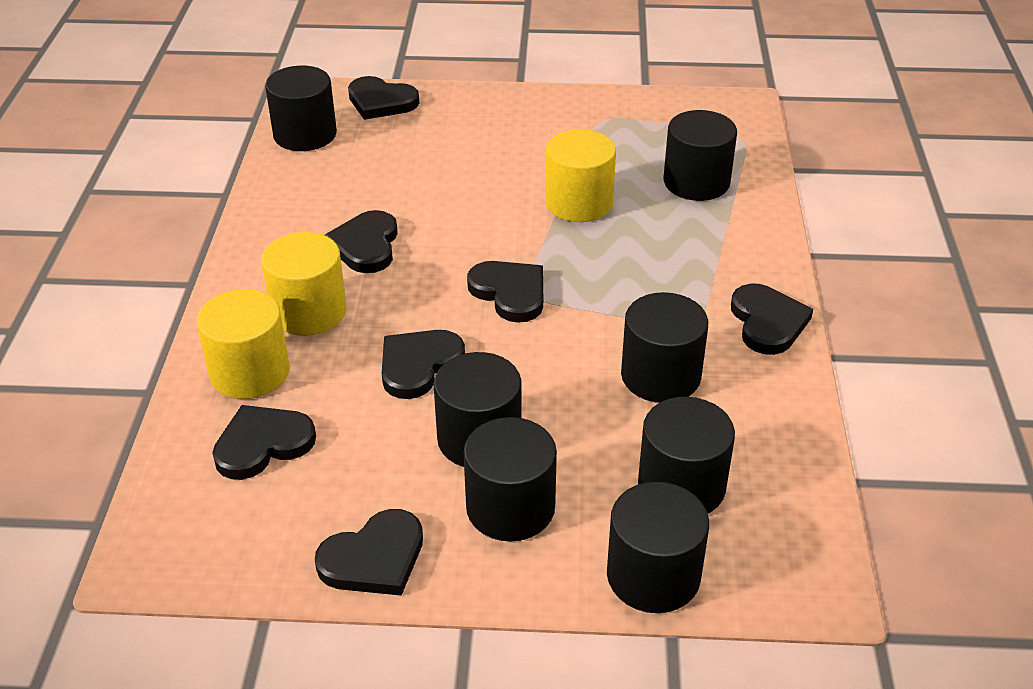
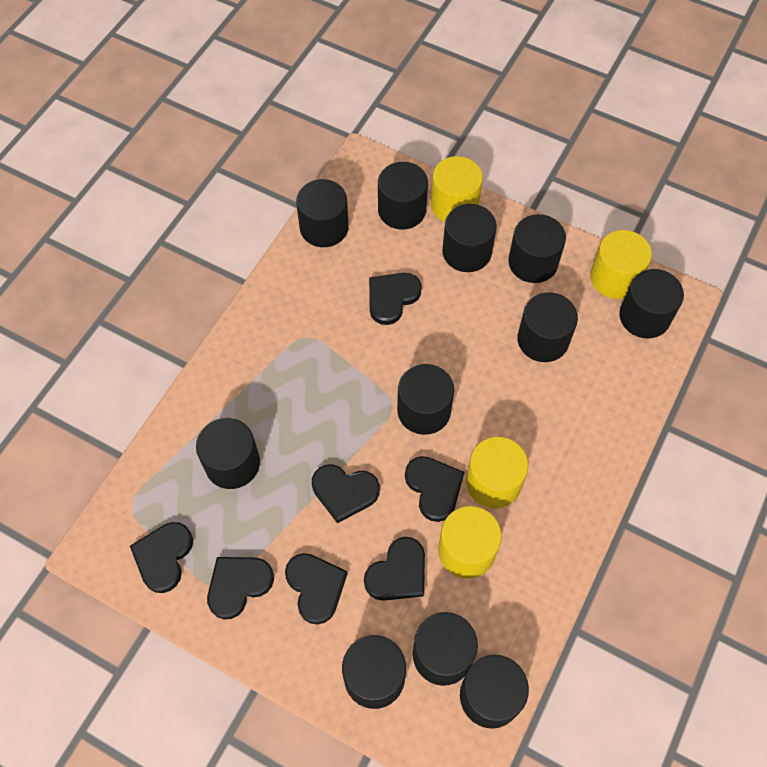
black cylinder: [265,66,337,151] [434,352,522,467] [463,417,557,542] [607,482,709,613] [621,292,708,403] [638,397,735,514] [663,110,737,201] = 7 -> [196,418,260,489] [296,179,349,247] [342,635,406,709] [378,162,428,229] [397,364,454,435] [413,612,478,686] [442,204,497,272] [460,655,529,729] [508,214,566,283] [517,292,578,362] [619,269,684,339] = 11
yellow cylinder: [196,289,290,399] [261,232,347,336] [545,129,616,222] = 3 -> [431,156,483,222] [438,506,502,579] [466,437,528,508] [590,230,652,299] = 4

